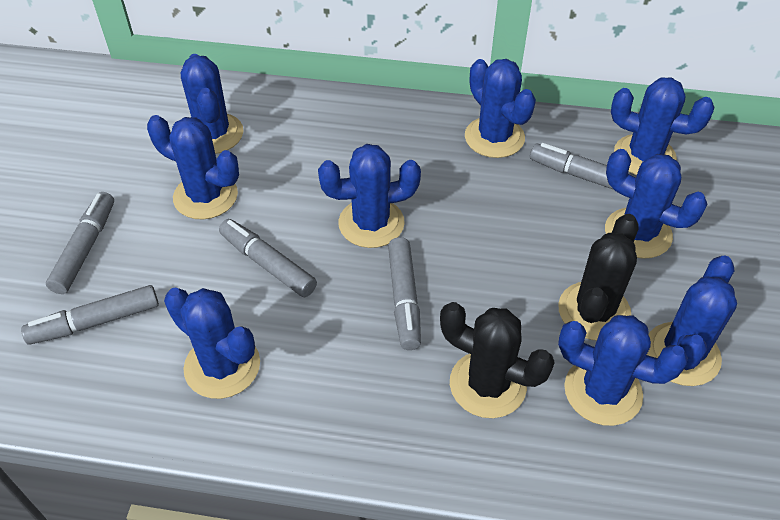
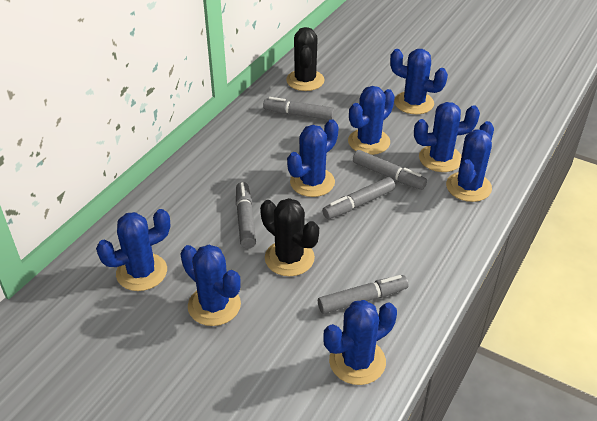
blue cactus: [147,115,239,220] [164,288,260,399] [181,54,243,154] [318,144,421,248] [465,59,536,158] [558,315,688,426] [605,149,707,259] [611,77,714,175] [647,255,737,386] = 9 -> [96,209,170,291] [180,245,241,326] [287,119,339,197] [323,300,397,385] [348,86,395,155] [390,49,448,114] [414,102,480,172] [446,121,494,202] = 8

